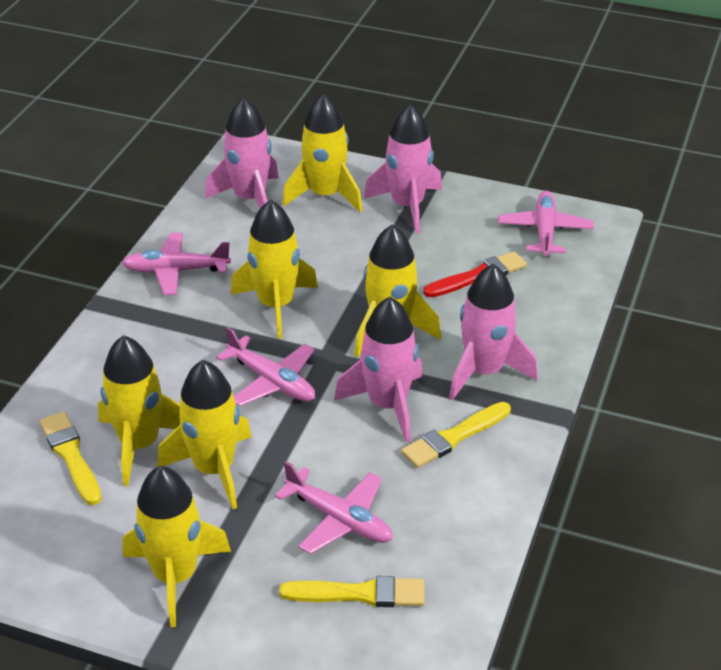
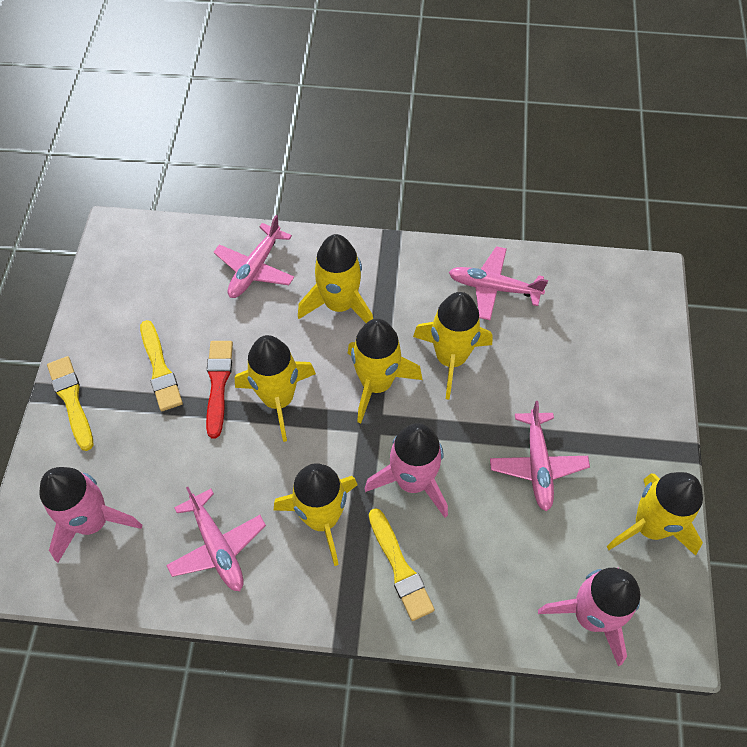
pink rocket: [205,97,279,208] [334,297,423,442] [364,104,442,233] [449,264,538,400] = 4 -> [39,467,142,563] [365,423,448,518] [538,568,640,667] = 3

